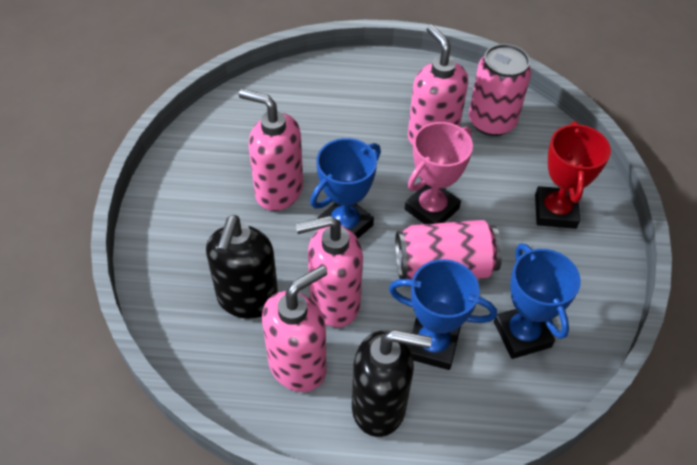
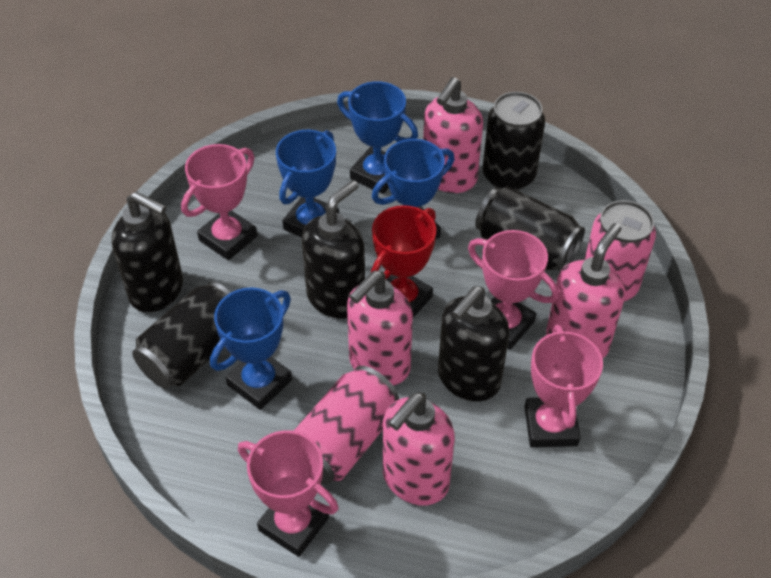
black can: none = 0 -> [132,282,231,389] [475,186,585,271] [482,92,545,191] = 3
black soap dispenser: [206,215,278,319] [352,330,432,437] = 2 -> [112,192,183,313] [302,180,365,319] [438,286,509,402] = 3
blue trophy: [310,138,381,239] [389,259,497,370] [494,243,581,359] = 3 -> [210,287,292,410] [276,130,339,237] [337,81,418,194] [372,139,455,240] = 4
pink trophy: [405,122,473,224] = 1 -> [181,144,257,260] [238,430,338,557] [468,230,559,350] [525,325,603,448] = 4

